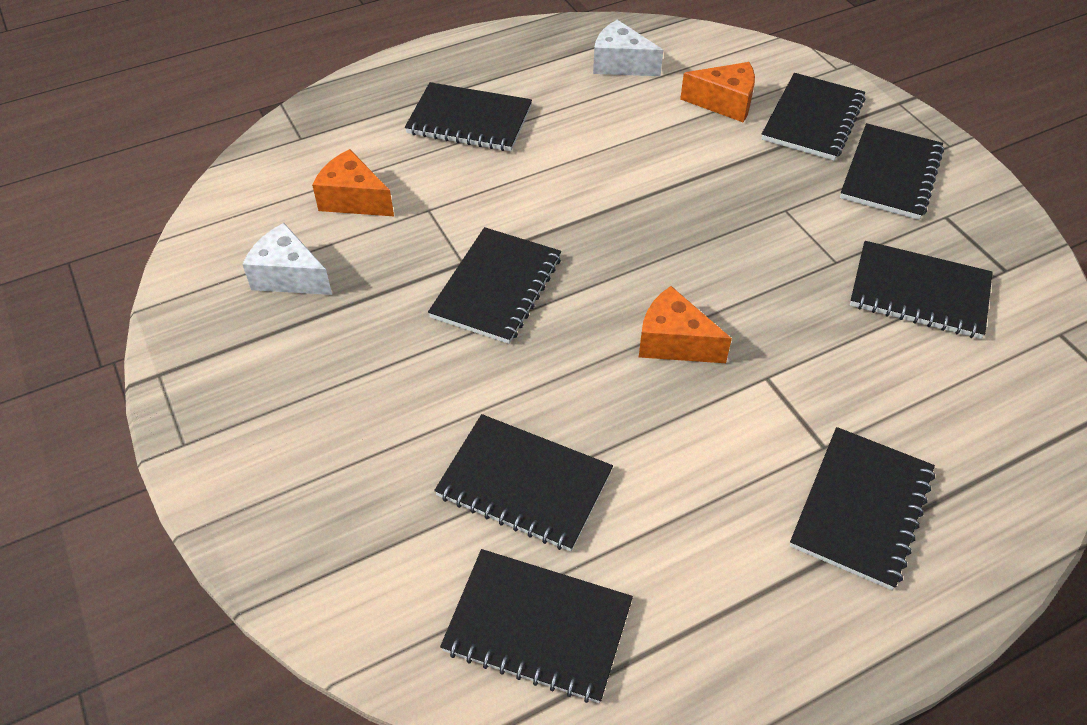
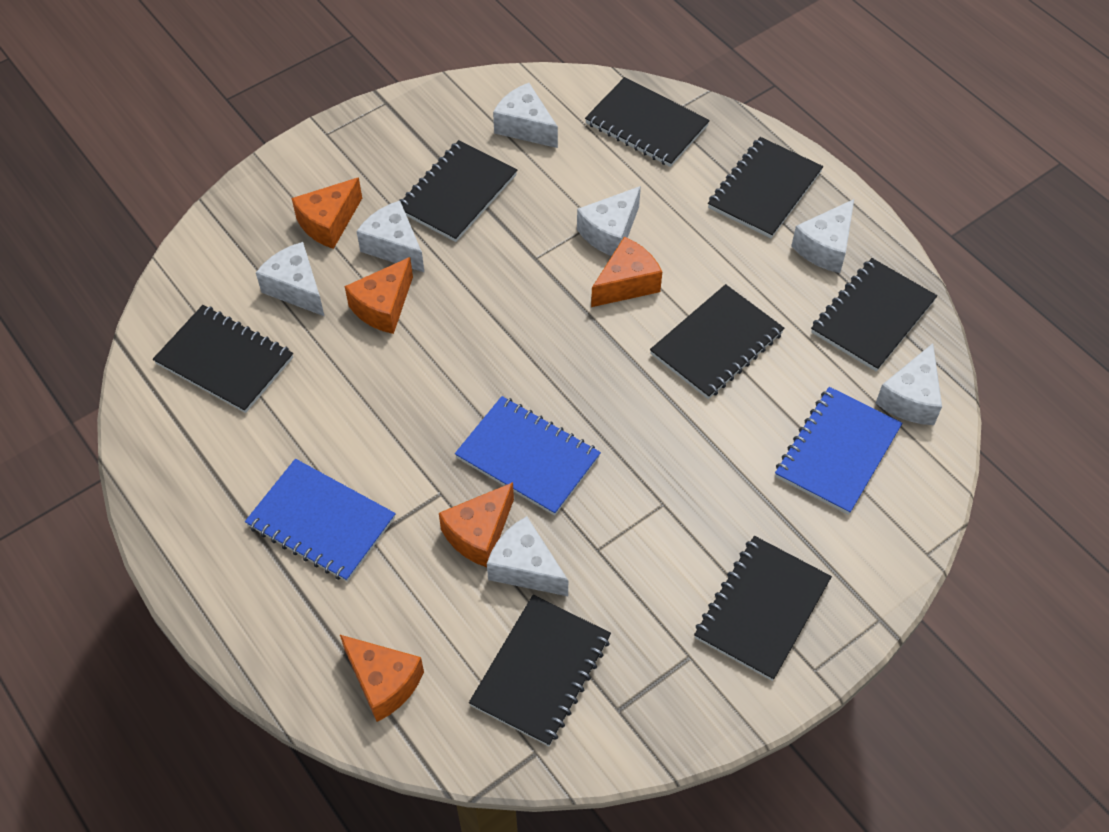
blue notebook: none = 0 -> [245,459,396,582] [455,396,601,516] [775,387,902,515] = 3
orange cheese: [312,149,394,216] [639,286,732,363] [680,62,755,122] = 3 -> [292,177,362,249] [340,635,424,722] [345,257,413,334] [439,482,514,567] [591,236,662,307] = 5
white cheese: [242,223,332,295] [593,20,663,76] = 2 -> [256,242,324,316] [357,201,425,273] [487,516,568,596] [493,83,558,148] [577,186,641,256] [791,199,854,273] [876,343,942,425] = 7

